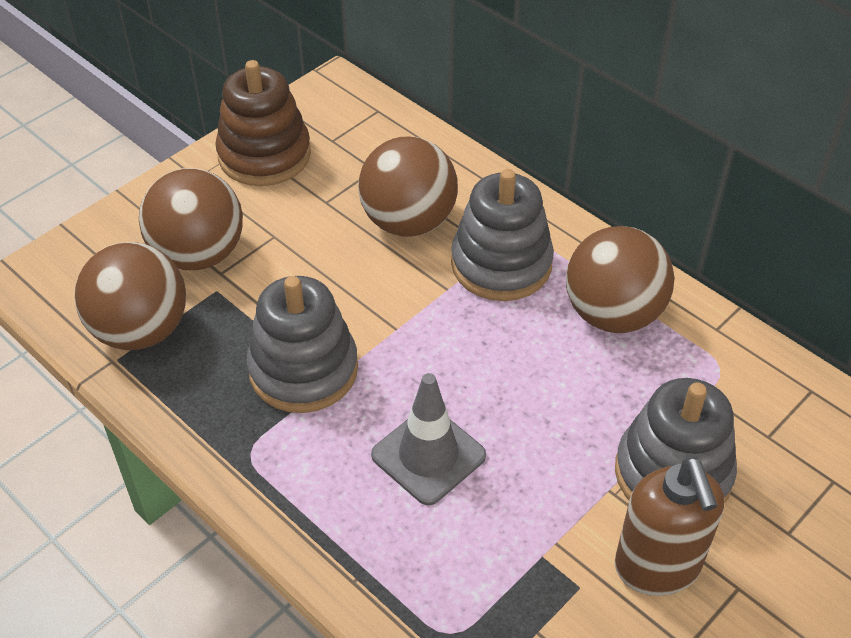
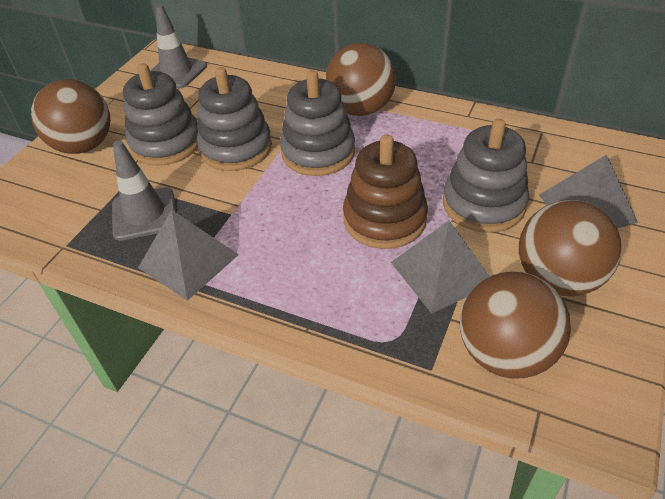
brown soap dispenser: [615,456,724,596] = 1 -> none = 0
grey pyramid: none = 0 -> [138,210,239,301] [391,220,490,314] [539,154,638,229] = 3
grey stacking toy: [247,276,358,413] [451,169,554,301] [615,378,737,504] = 3 -> [123,63,198,166] [197,67,272,171] [280,71,355,176] [443,119,529,233] = 4
grey traffic cone: [371,373,486,506] = 1 -> [112,141,176,241] [150,4,207,88] = 2

